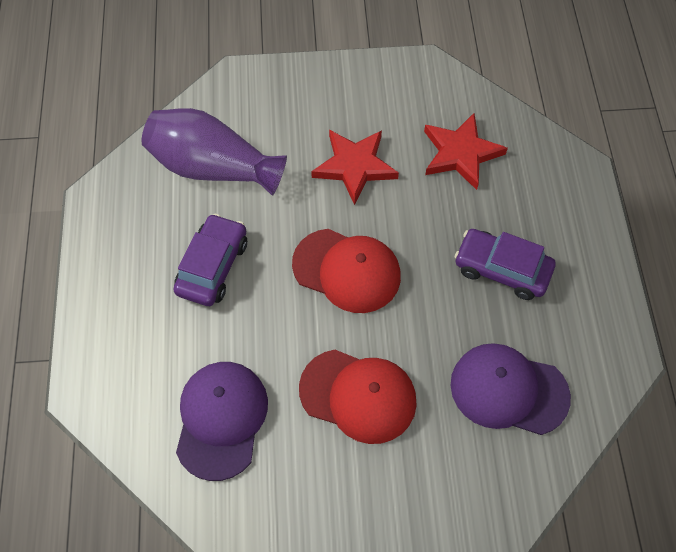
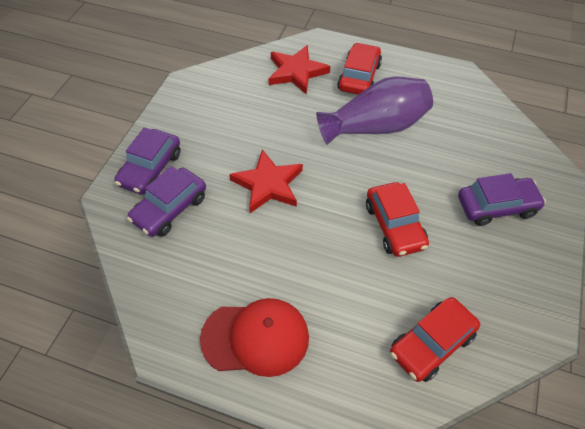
purple cap: [176,362,268,481] [450,343,571,435] = 2 -> none = 0
purple car: [173,214,247,306] [455,229,556,300] = 2 -> [114,127,181,195] [127,166,206,237] [458,173,546,226] = 3
red cap: [292,229,401,313] [299,350,417,444] = 2 -> [200,298,309,377] = 1
red car: none = 0 -> [337,43,382,95] [366,182,429,257] [390,297,480,382] = 3

